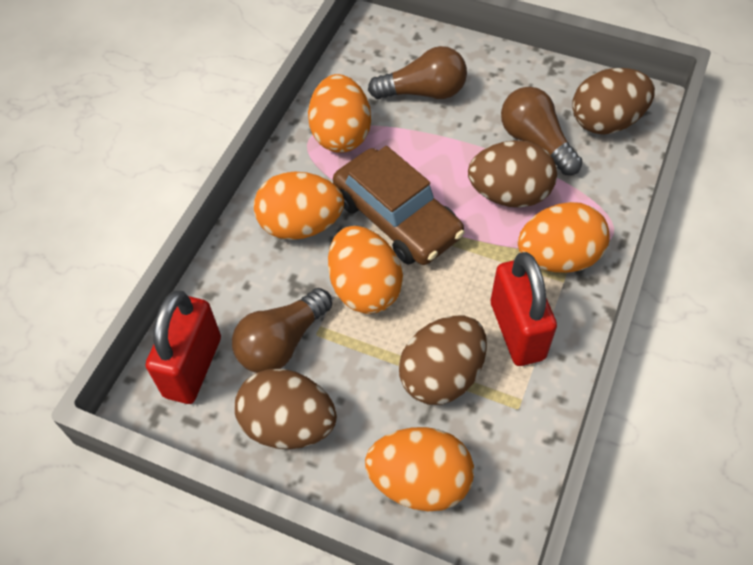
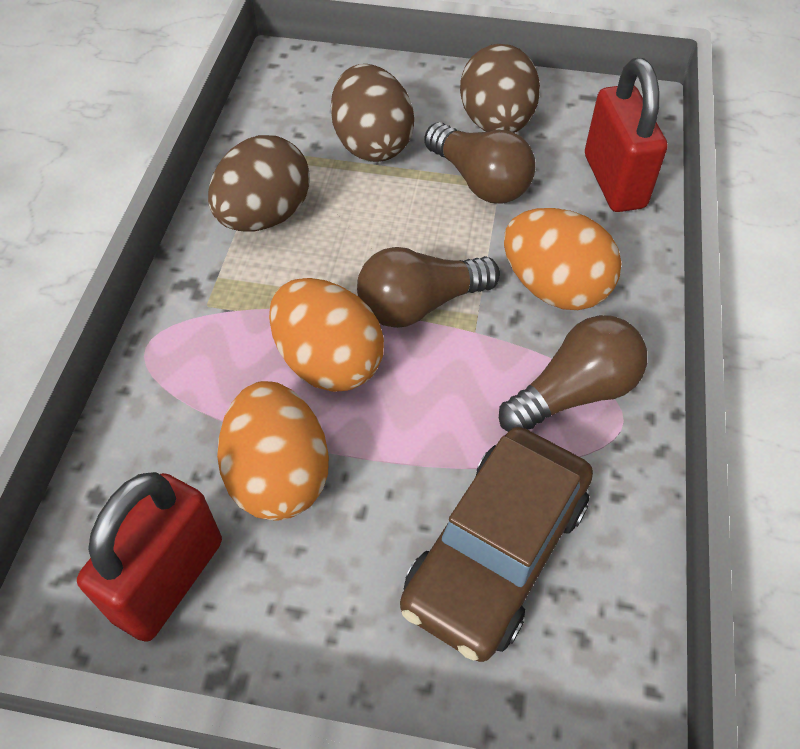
brown egg: [235,369,337,449] [399,316,487,405] [468,140,557,208] [572,68,655,135] = 4 -> [208,135,310,231] [331,64,414,162] [460,44,540,133] = 3
orange egg: [254,172,344,240] [308,74,371,153] [328,226,403,314] [365,427,474,511] [518,202,610,273] = 5 -> [217,381,329,521] [269,278,384,392] [504,208,621,310] = 3

